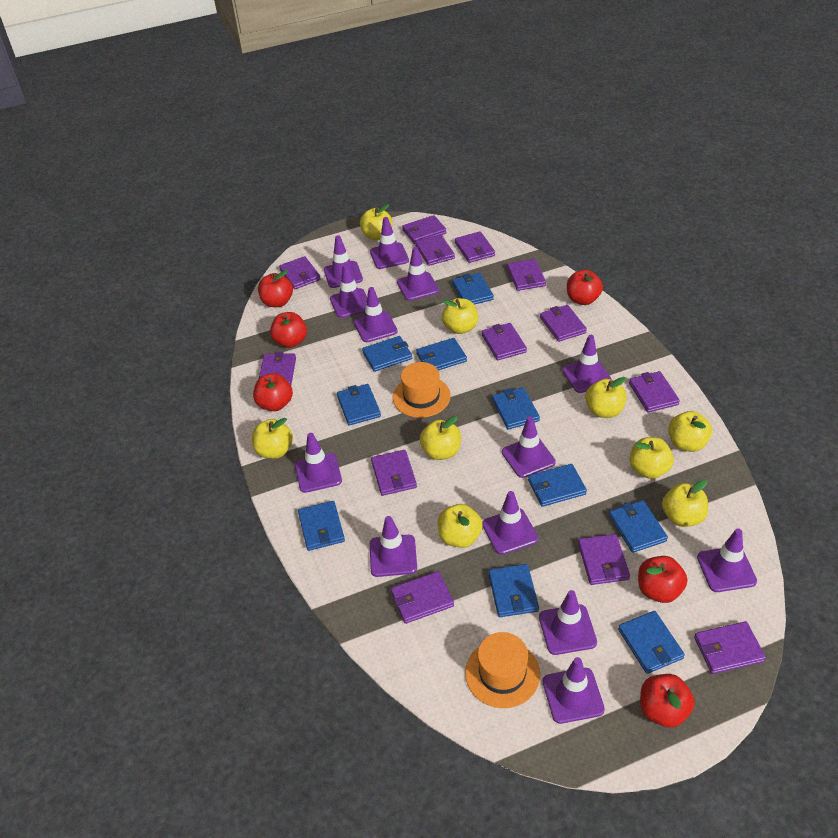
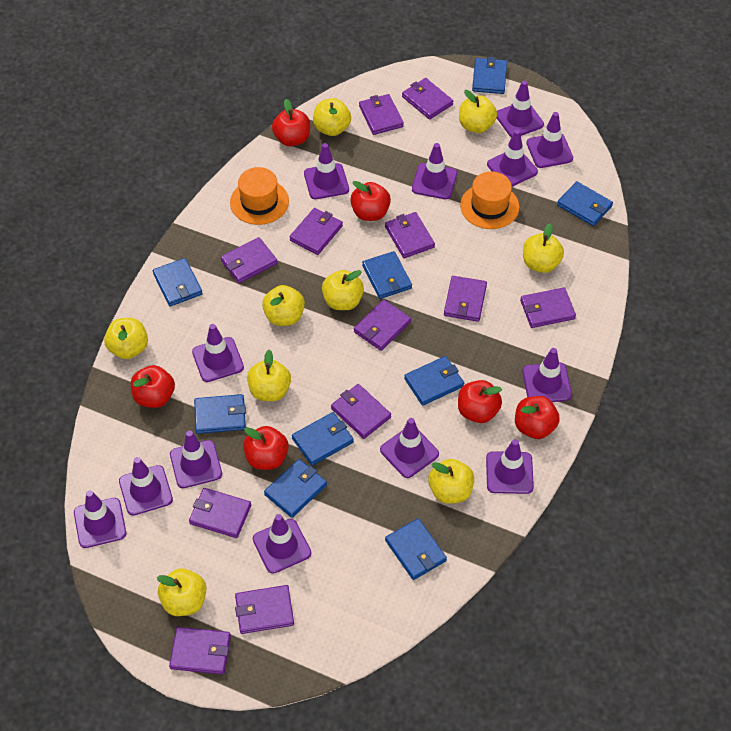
blue wallet: [298,501,345,551] [337,384,381,425] [362,336,412,372] [416,338,467,371] [452,273,494,305] [488,564,539,617] [492,387,540,429] [528,464,587,507] [609,500,668,553] [618,611,685,674] = 10 -> [153,258,203,306] [194,394,246,434] [264,459,327,518] [292,412,354,466] [362,251,412,299] [385,518,447,580] [404,356,464,406] [472,57,507,94] [557,181,613,226] = 9
purple wallet: [259,352,296,385] [279,256,321,289] [371,450,417,496] [391,571,454,624] [402,215,447,244] [415,234,455,266] [455,231,495,263] [482,323,527,360] [507,259,546,291] [540,305,587,342] [578,534,630,585] [629,371,680,412] [694,621,766,674] = 13 -> [169,627,231,674] [189,488,251,538] [221,237,278,283] [235,585,294,634] [290,208,343,255] [331,384,391,439] [354,300,411,351] [359,94,404,135] [385,212,435,258] [402,78,453,120] [444,276,487,322] [520,287,576,328] = 12

